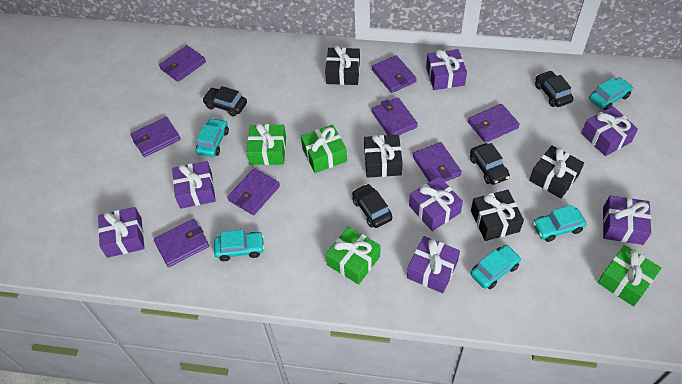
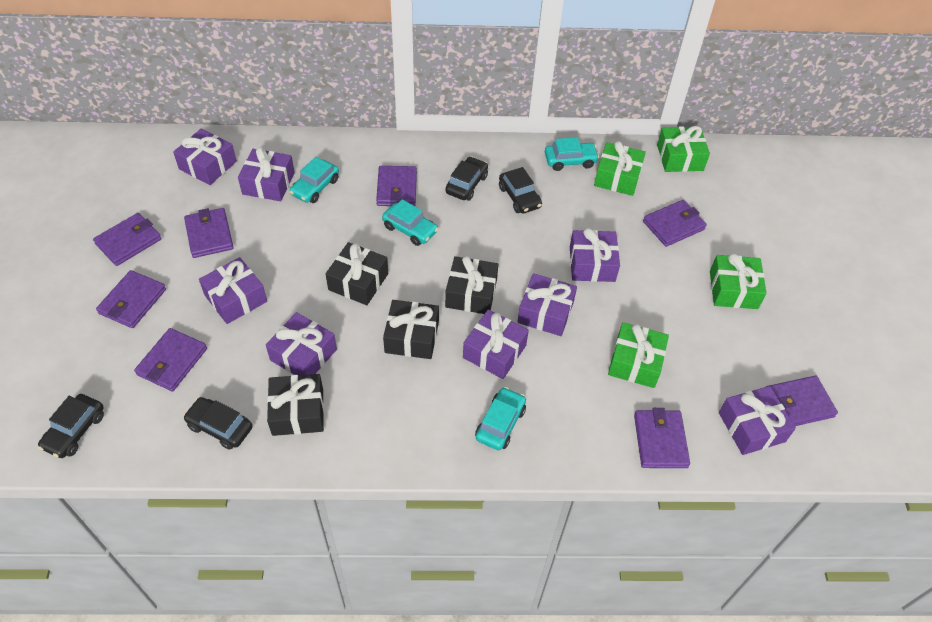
purple gift: [98,207,144,258] [172,161,216,209] [407,236,460,293] [409,176,463,231] [426,49,467,90] [581,106,638,156] [603,195,651,245] = 7 -> [173,129,237,185] [199,257,267,324] [238,147,295,201] [266,312,337,375] [463,310,529,379] [517,273,577,336] [570,228,620,282] [719,386,796,455] = 8
turquoise car: [196,118,229,157] [214,230,264,261] [470,245,521,289] [533,205,586,242] [589,77,633,110] = 5 -> [289,157,339,203] [382,199,438,246] [475,387,526,450] [545,137,599,171] = 4

